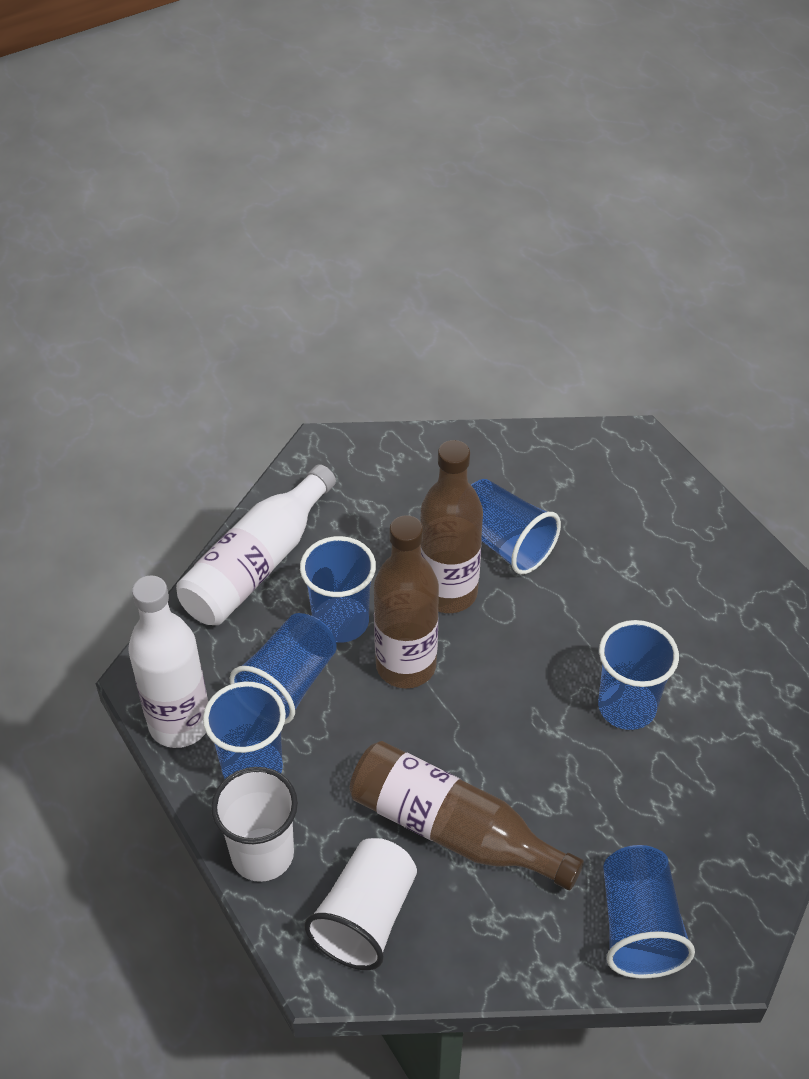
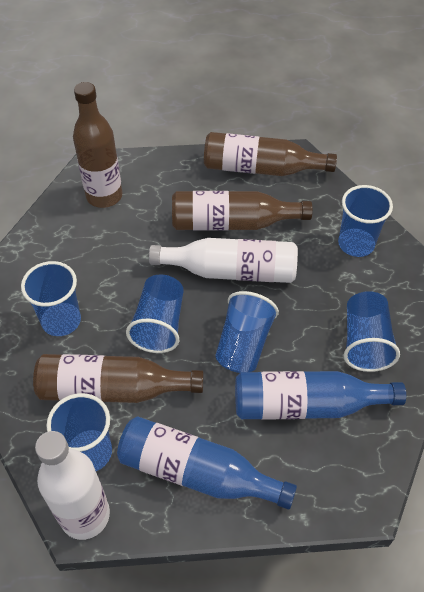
blue bottle: none = 0 -> [117,417,297,510] [235,371,406,420] = 2
brown bottle: [350,741,584,890] [374,515,439,688] [421,440,483,613] = 3 -> [33,354,204,403] [73,82,122,208] [172,191,313,230] [204,132,337,176] = 4
white cup: [211,767,298,882] [304,838,417,970] = 2 -> none = 0

